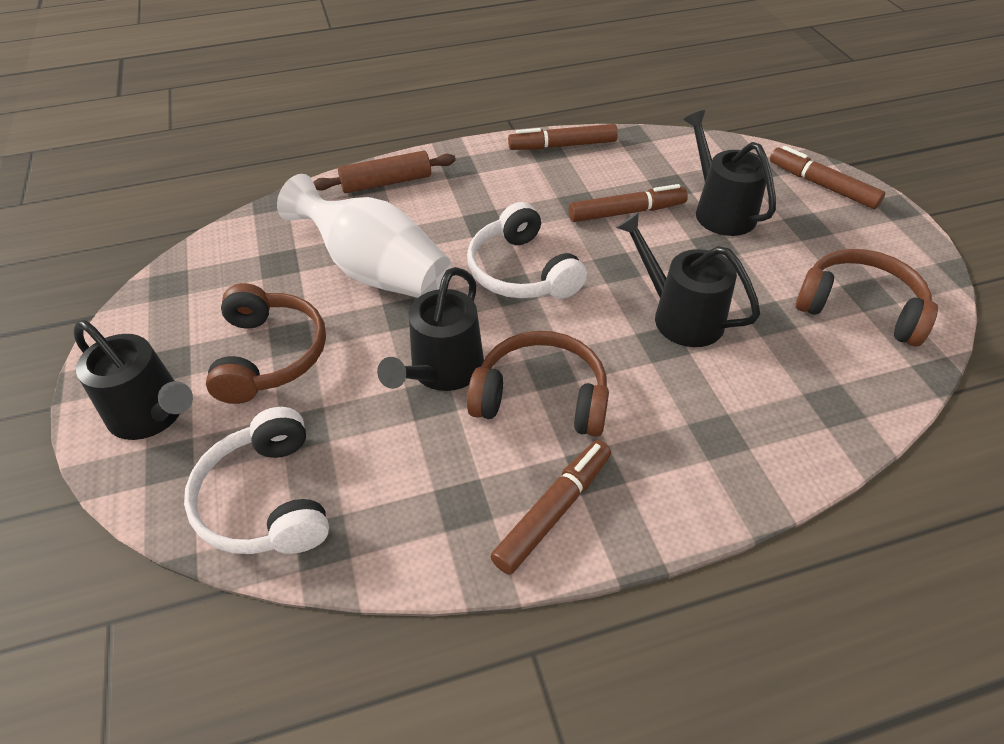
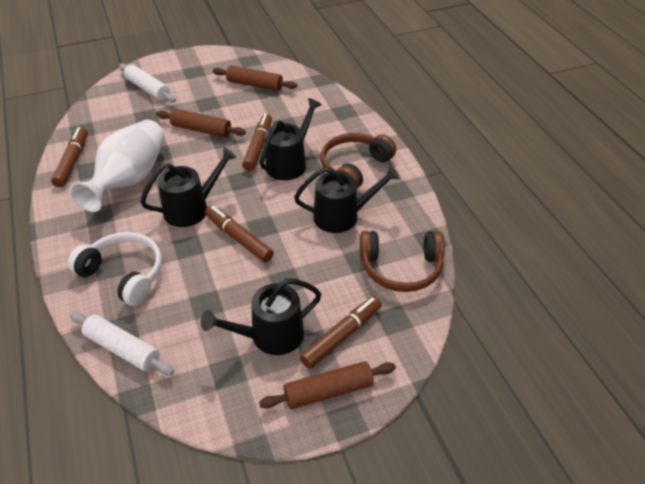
brown headphones: [206,283,326,404] [467,331,609,437] [795,249,938,347] = 3 -> [321,133,396,189] [360,231,445,292] = 2
brown rolling pin: [313,151,456,193] = 1 -> [156,109,246,137] [213,66,297,91] [259,361,396,409] = 3
white headphones: [184,407,329,554] [467,202,587,299] = 2 -> [68,232,162,306] = 1
white rolling pin: none = 0 -> [70,312,174,375] [119,63,176,102] = 2

